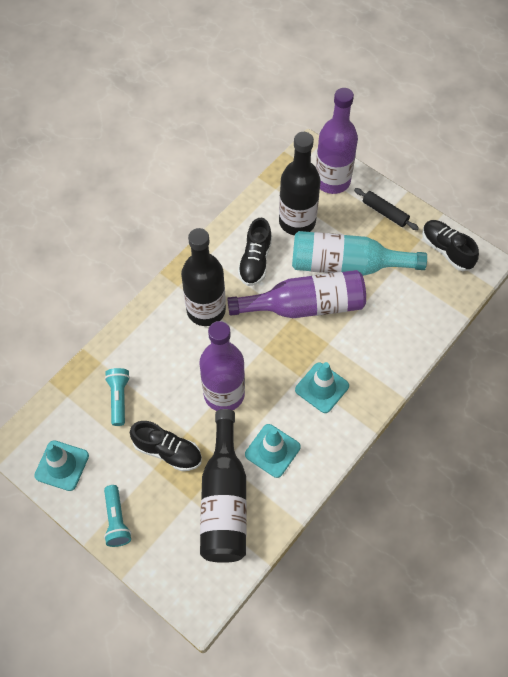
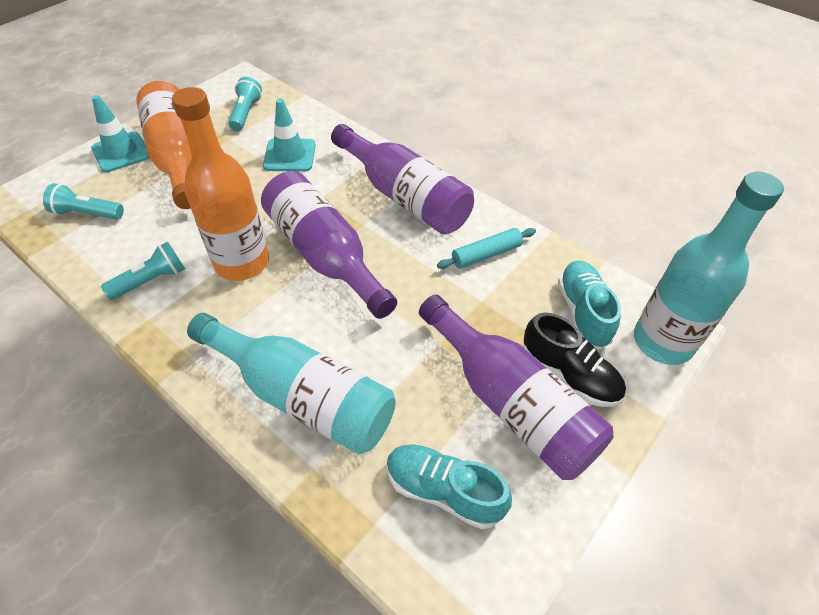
black bottle: [181,228,226,326] [200,409,247,563] [279,132,320,235] = 3 -> none = 0
black rolling pin: [354,188,419,230] = 1 -> none = 0
black shoe: [130,421,202,471] [238,218,272,286] [422,220,479,271] = 3 -> [523,313,626,407] = 1
orange bottle: none = 0 -> [136,81,191,209] [172,87,269,281] = 2
turquoise bottle: [292,231,427,276] = 1 -> [187,313,396,454] [634,172,784,365] = 2
turquoise flashlight: [104,485,131,547] [105,368,130,426] = 2 -> [43,183,124,220] [101,241,185,300] [229,77,262,131] = 3
turquoise rolling pin: none = 0 -> [437,228,536,269] = 1
turquoise shoe: none = 0 -> [387,444,512,529] [558,261,621,350] = 2
turquoise traffic cone: [34,440,89,491] [245,424,301,478] [295,362,349,413] = 3 -> [91,95,149,172] [263,99,316,172] = 2

